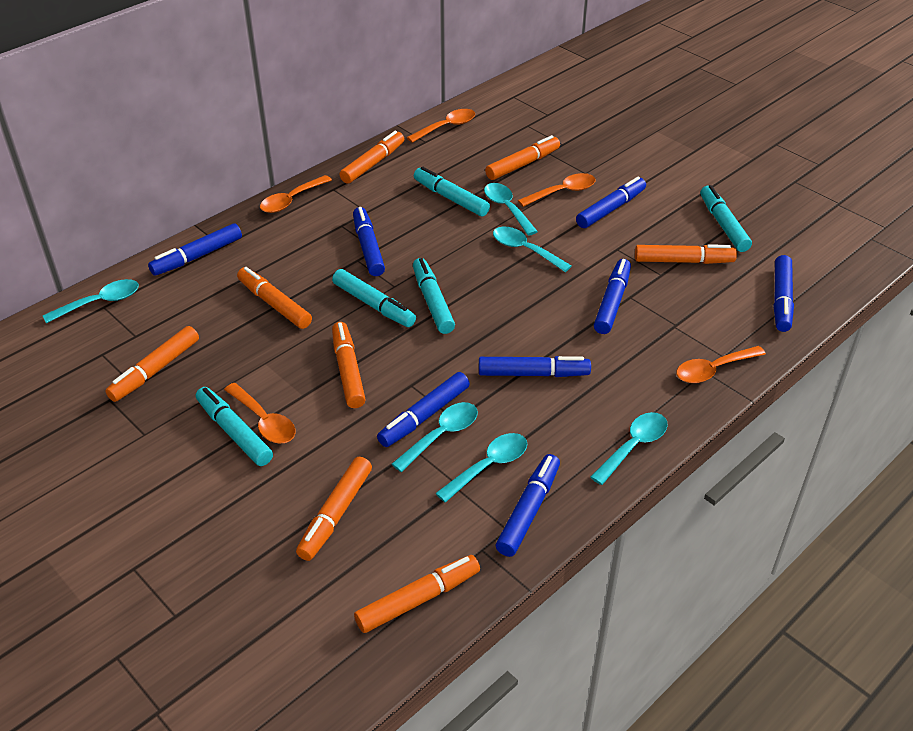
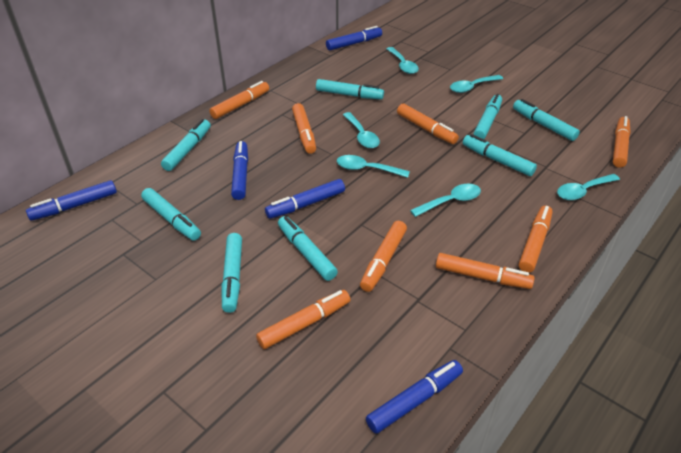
blue marker: [148,223,242,276] [353,207,385,276] [377,372,470,447] [479,356,591,377] [496,454,560,557] [576,177,646,228] [594,259,631,334] [774,255,794,332] = 8 -> [26,180,117,221] [231,141,248,200] [265,179,345,219] [326,26,382,50] [366,360,463,434] = 5
orange spoon: [224,383,296,444] [260,175,332,213] [407,109,475,143] [518,173,596,207] [676,346,766,383] = 5 -> none = 0
turquoise marker: [196,387,273,466] [332,269,416,327] [413,258,455,334] [414,167,490,216] [700,185,752,252] = 5 -> [141,188,201,240] [161,119,211,171] [221,233,242,313] [278,216,338,281] [316,79,384,99] [463,134,537,176] [473,94,502,139] [513,99,580,141] = 8

